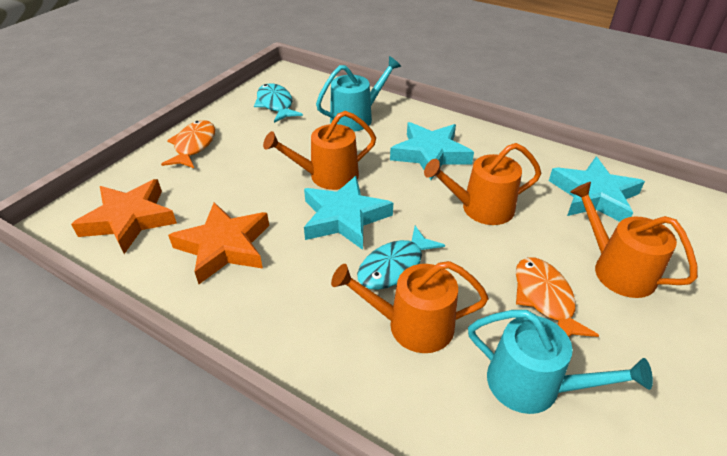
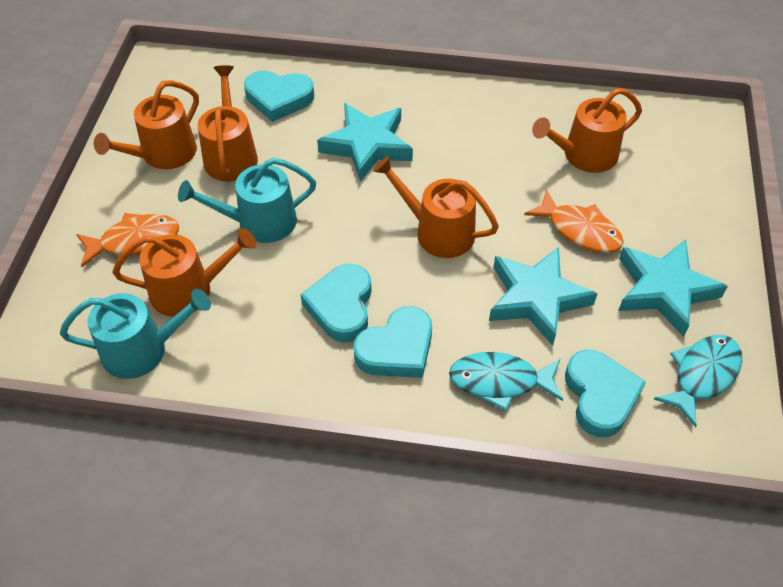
orange star: [71,179,177,254] [168,202,269,284] = 2 -> none = 0
orange watering can: [263,111,376,190] [331,261,489,353] [424,143,541,225] [570,182,698,298] = 4 -> [94,80,199,169] [112,228,256,317] [198,65,258,181] [373,156,499,258] [532,88,642,173] = 5
turquoise heart: none = 0 -> [244,71,314,122] [301,264,372,342] [354,306,432,378] [565,350,646,437] = 4

